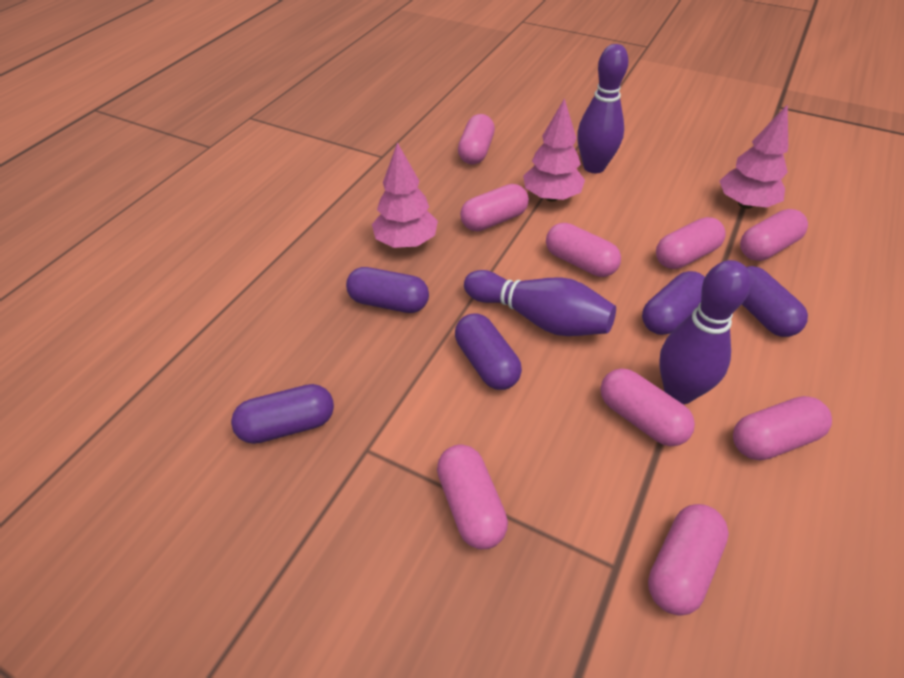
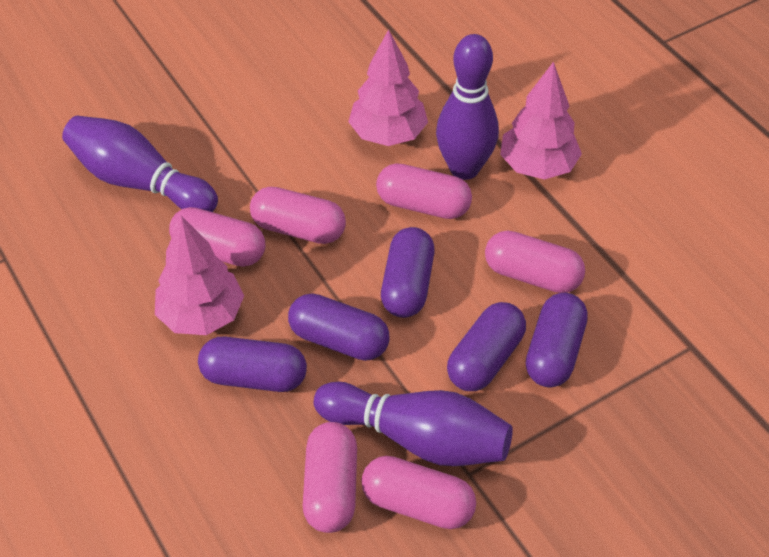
pink capsule: [437,444,508,549] [458,114,495,164] [460,184,529,232] [546,223,621,277] [600,368,695,446] [648,504,729,616] [656,217,726,269] [733,396,832,460] [740,209,808,261] = 9 -> [169,207,265,267] [250,187,346,244] [303,422,357,533] [361,456,476,529] [376,163,472,219] [485,231,585,293] = 6

